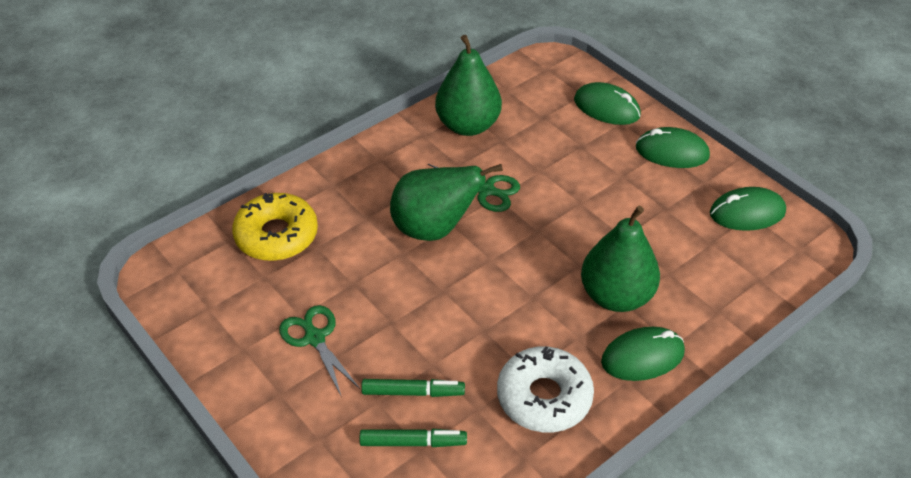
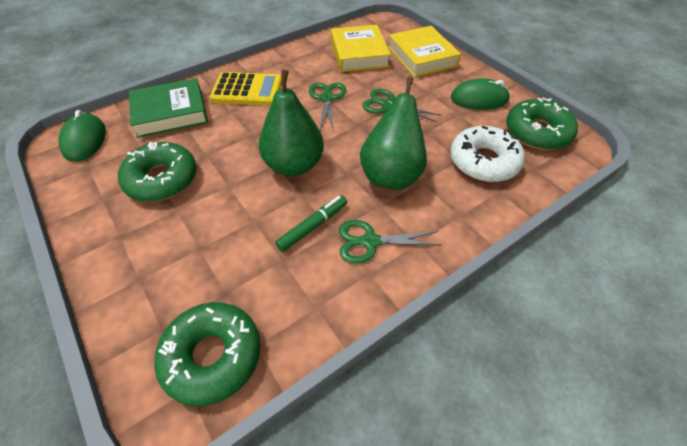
green book: none = 0 -> [129,78,208,138] = 1
green donut: none = 0 -> [118,142,197,202] [154,302,261,406] [506,98,578,150] = 3
green marker: [359,429,467,447] [361,379,465,397] = 2 -> [275,195,347,252] = 1
green mouse: [574,82,641,125] [601,327,685,381] [636,127,710,168] [710,187,786,231] = 4 -> [59,110,106,162] [451,78,510,110] = 2
green pear: [390,164,503,241] [435,35,502,136] [581,206,660,312] = 3 -> [259,70,324,176] [360,76,427,190] = 2
green scissors: [279,305,360,395] [428,164,520,212] = 2 -> [309,83,346,131] [339,220,442,263] [362,89,441,122] = 3
yellow book: none = 0 -> [331,25,391,72] [388,26,461,77] = 2
yellow calculator: none = 0 -> [210,72,282,105] = 1
yellow donut: [232,193,318,261] = 1 -> none = 0

